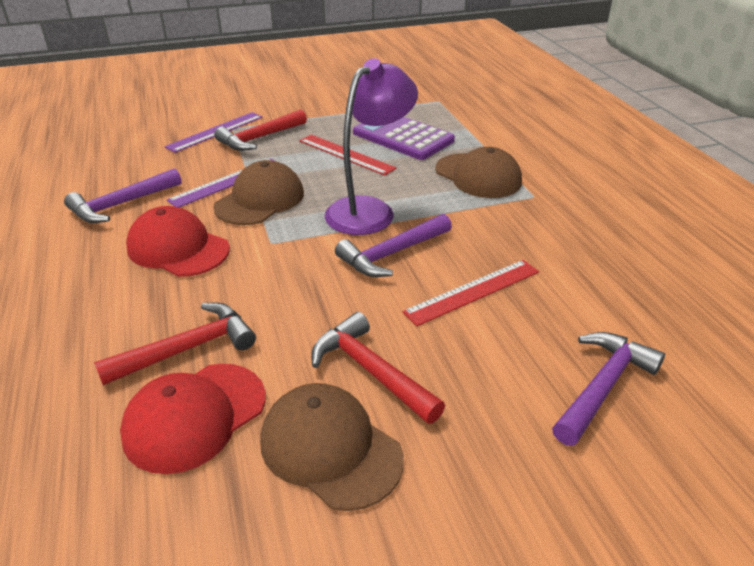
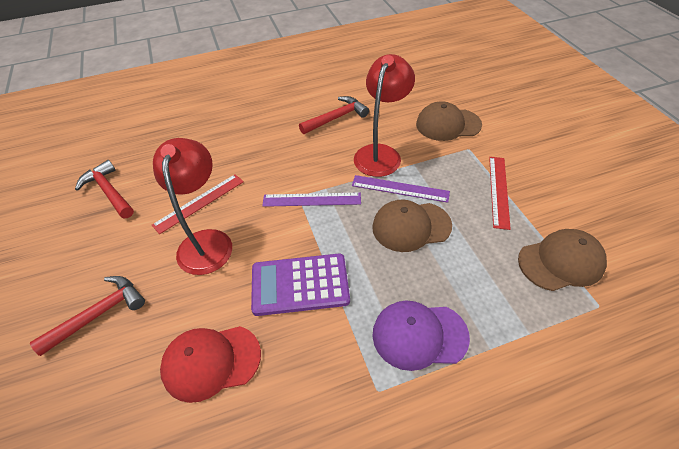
purple cap: none = 0 -> [372,300,470,371] = 1
purple hammer: [64,168,182,223] [335,214,452,277] [552,332,665,446] = 3 -> none = 0
purple lamp: [324,58,418,235] = 1 -> none = 0
red cap: [120,364,265,474] [126,206,230,277] = 2 -> [160,326,261,403] = 1
red lamp: none = 0 -> [153,138,232,275] [354,54,415,177] = 2

